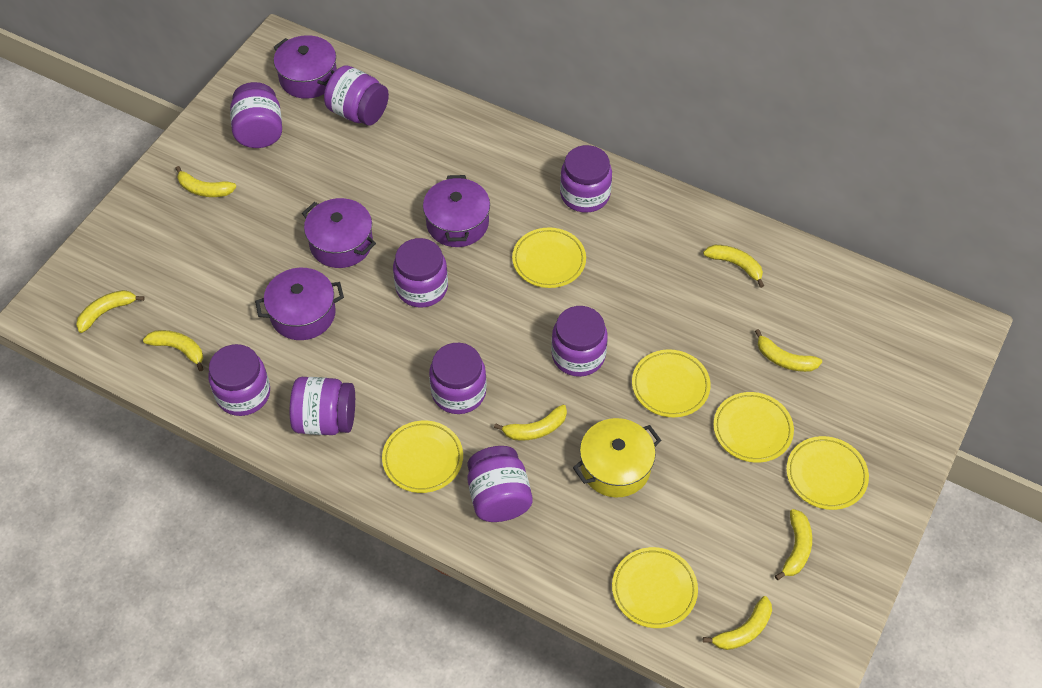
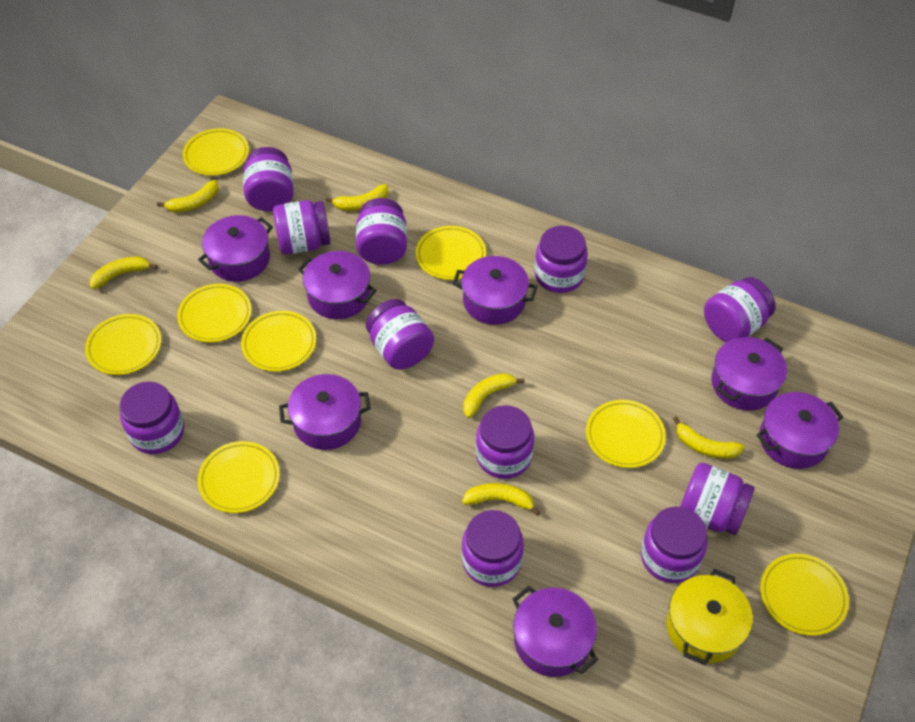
purple jar: [208,344,270,416] [230,82,282,148] [290,377,355,435] [324,65,389,125] [393,238,448,308] [429,343,487,414] [467,446,533,522] [551,306,608,377] [560,145,612,213] = 9 -> [120,382,184,454] [243,147,293,211] [273,200,330,255] [356,198,407,265] [366,299,434,369] [462,510,524,587] [476,405,534,479] [535,226,588,293] [641,507,707,583] [680,463,755,535] [704,277,776,342] = 11
purple pot: [255,268,344,340] [273,35,337,99] [302,198,376,268] [423,175,490,247] = 4 -> [198,215,273,282] [279,374,371,450] [298,251,377,319] [453,256,537,325] [513,586,598,677] [711,337,787,411] [756,392,843,469] = 7
yellow banana: [76,290,145,333] [143,330,203,371] [175,166,236,197] [494,405,567,441] [703,245,764,288] [703,596,772,650] [755,329,822,372] [775,509,812,580] = 8 -> [90,257,158,289] [157,180,219,212] [325,184,388,211] [462,483,540,516] [463,373,524,418] [673,416,745,459] = 6
yellow plate: [382,421,463,493] [512,227,586,288] [612,547,698,628] [632,349,711,417] [713,392,794,463] [786,436,869,510] = 6 -> [85,314,161,375] [177,284,252,342] [183,128,249,176] [198,441,280,513] [241,311,316,372] [416,226,486,280] [586,400,666,468] [760,554,849,636] = 8

